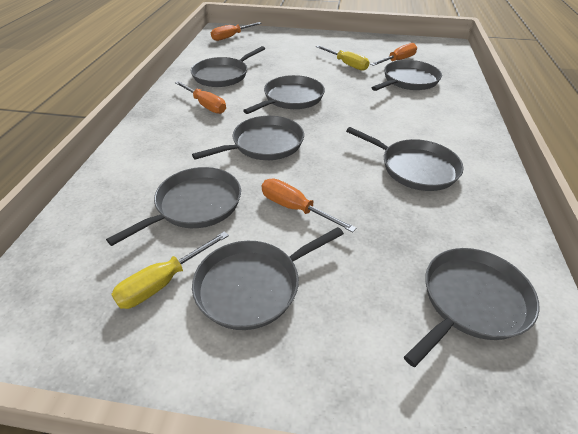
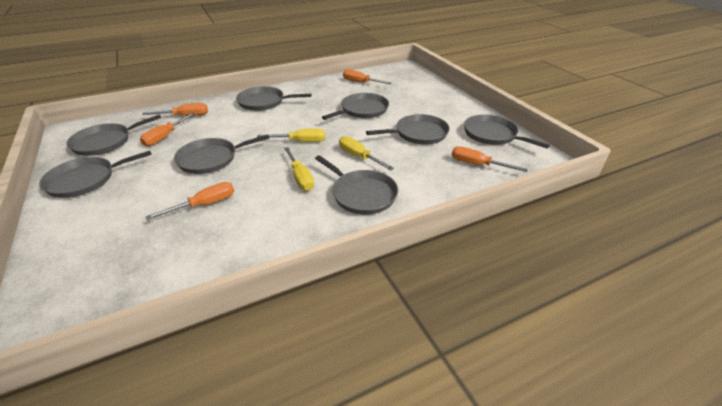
orange screwdriver: [175,81,226,114] [211,22,262,41] [262,178,357,232] [370,43,417,66] = 4 -> [140,113,195,146] [142,103,208,116] [146,182,234,220] [343,69,392,84] [452,146,528,172] = 5
yellow screwdriver: [111,231,229,309] [316,45,370,71] = 2 -> [257,129,325,142] [284,147,314,191] [339,136,394,170] = 3

